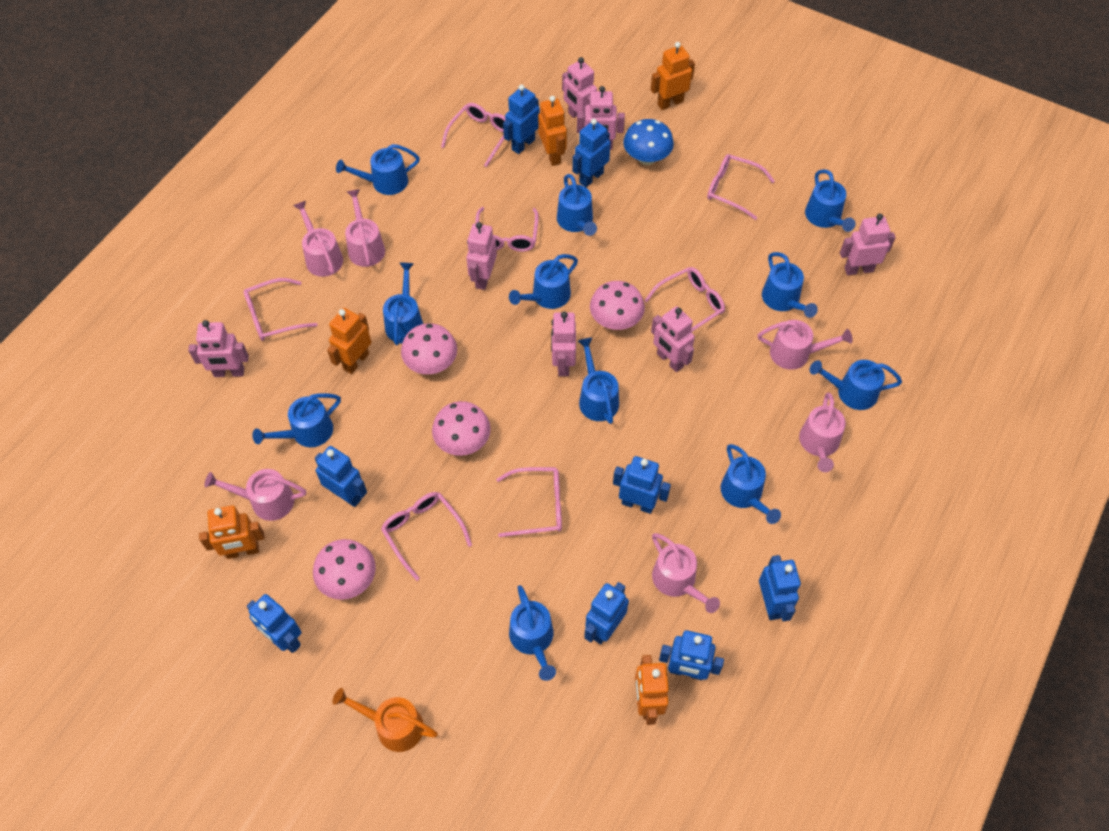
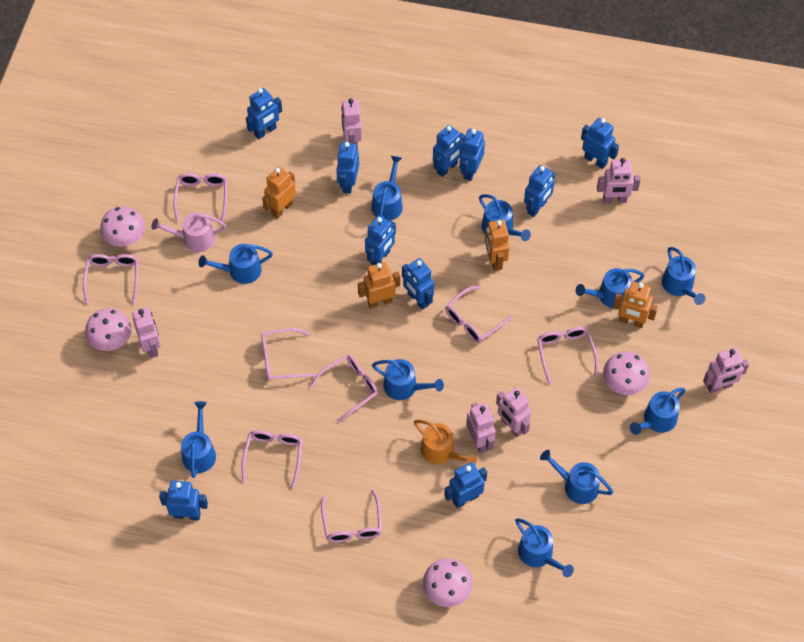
blue mushroom: [623,119,674,165] = 1 -> none = 0
blue robot: [247,594,302,653] [315,446,367,507] [503,84,540,154] [572,119,611,187] [584,582,629,644] [613,456,671,514] [659,630,724,680] [759,555,801,621] = 8 -> [159,481,208,520] [246,88,282,139] [337,142,359,194] [365,215,396,265] [402,258,434,310] [433,125,465,177] [444,462,487,508] [459,129,485,181] [524,165,555,217] [581,118,619,169] = 10
blue watering can: [252,393,341,447] [336,144,420,195] [383,263,423,345] [509,254,578,309] [509,585,556,681] [557,174,597,236] [578,338,619,424] [721,444,781,524] [762,252,818,318] [805,169,855,232] [810,360,902,410] = 11 -> [181,401,216,478] [199,244,273,284] [372,156,403,221] [372,359,444,400] [479,194,531,241] [515,518,574,577] [540,450,613,504] [576,268,645,309] [630,388,686,435] [662,247,705,305] = 10
orange robot: [199,505,265,559] [327,308,371,374] [538,96,567,166] [635,655,669,725] [651,42,695,110] = 5 -> [262,167,296,219] [358,262,400,309] [485,220,510,271] [613,282,658,328] = 4
pink glasses: [243,278,318,341] [381,492,472,581] [441,103,505,167] [475,207,539,252] [496,467,562,537] [644,267,725,332] [707,154,775,220] = 7 -> [83,254,138,304] [173,173,227,222] [242,430,303,489] [261,328,317,381] [310,355,378,423] [321,489,382,543] [445,286,513,343] [537,327,598,385] = 8
pink robot: [188,320,249,377] [466,222,497,290] [551,311,576,376] [562,57,597,127] [577,86,625,150] [651,306,695,372] [840,214,896,275] = 7 -> [132,307,161,358] [341,99,362,150] [466,403,496,453] [496,387,531,437] [597,158,641,203] [703,348,749,393] = 6
pink watering can: [204,469,306,521] [293,201,343,277] [345,189,385,267] [652,533,720,613] [758,320,853,370] [799,392,846,472] = 6 -> [151,212,226,252] = 1

